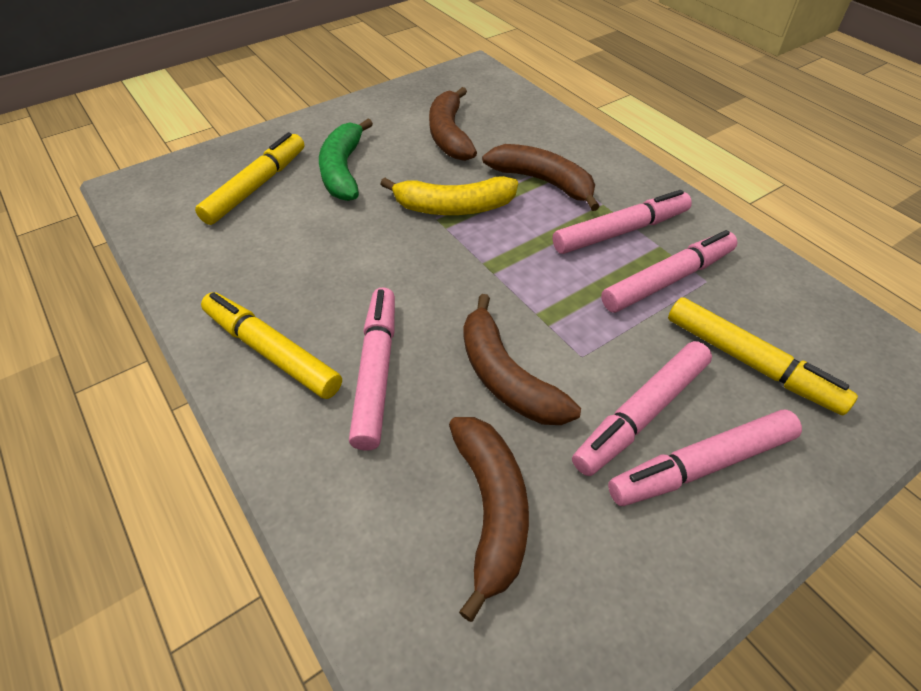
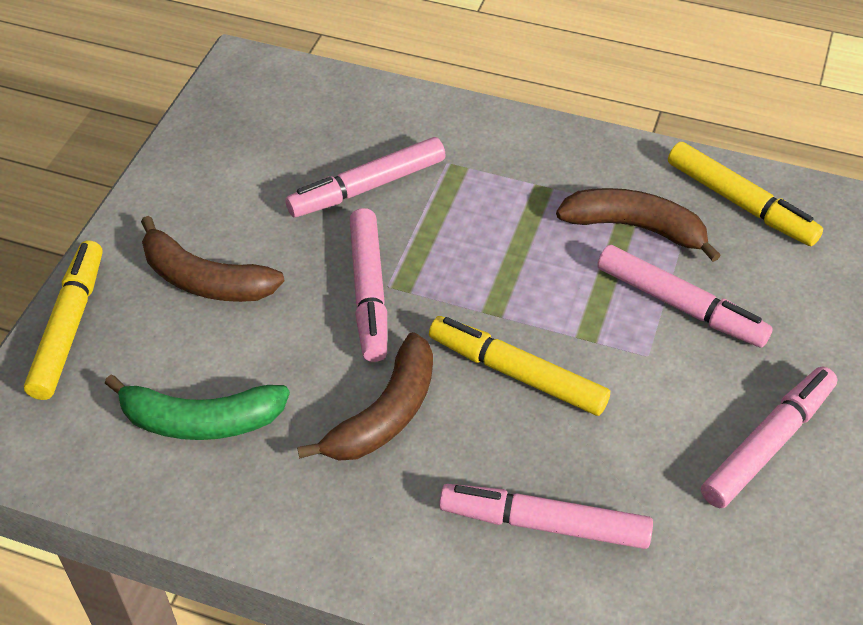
brown banana: [429,87,477,161] [449,417,529,622] [464,294,581,425] [482,144,600,211] = 4 -> [141,216,284,302] [297,332,433,461] [556,188,721,262] = 3
yellow banana: [380,176,518,215] = 1 -> none = 0

